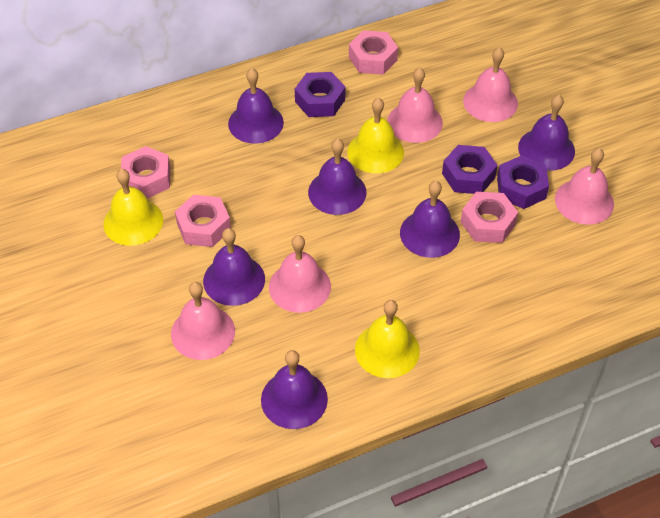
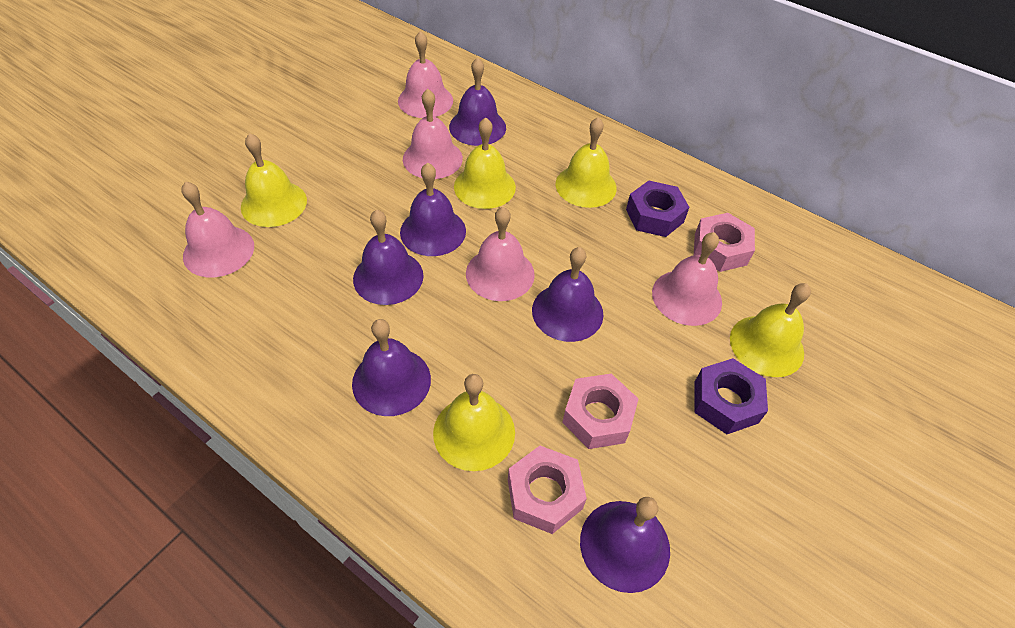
pink nut: [121,146,171,199] [175,195,231,247] [349,30,398,75] [461,192,518,243] = 4 -> [508,446,587,534] [562,374,638,449] [694,213,755,272] = 3
purple nut: [295,72,346,117] [442,145,498,194] [497,155,549,209] = 3 -> [626,181,689,237] [694,358,768,434] = 2
yellow bell: [103,169,163,246] [347,98,404,173] [355,300,420,378] = 3 -> [241,133,307,227] [433,374,515,471] [454,117,516,209] [556,117,617,208] [730,283,811,377] = 5

